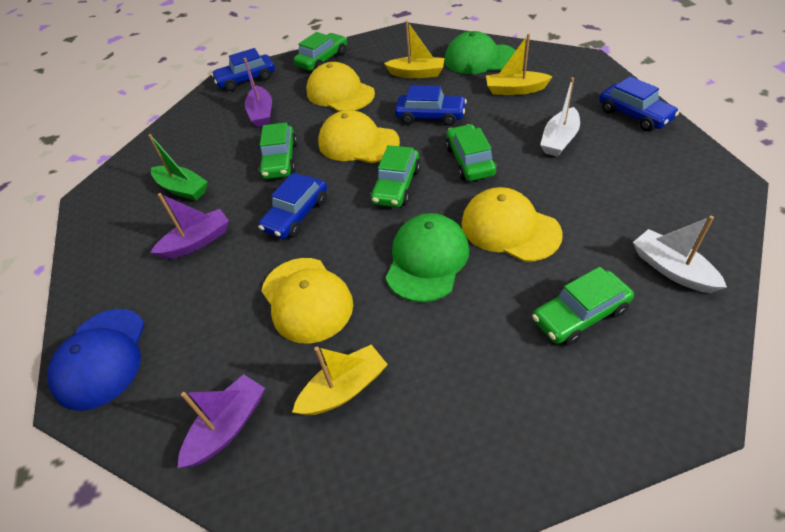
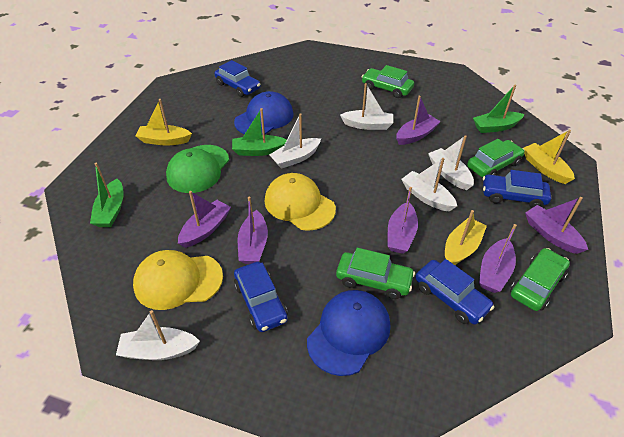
blue cap: [47,309,145,411] = 1 -> [234,91,294,135] [307,290,390,376] = 2
green boat: [148,134,208,201] = 1 -> [90,163,124,227] [232,108,287,156] [473,85,525,133] = 3
green cap: [386,213,469,302] [445,31,516,74] = 2 -> [166,145,229,193] = 1
green car: [259,123,298,179] [294,32,347,71] [371,145,421,208] [445,124,497,181] [532,267,634,346] = 5 -> [336,248,415,299] [362,65,414,98] [467,139,525,178] [510,248,570,311] = 4
purple boat: [150,193,229,259] [178,374,265,468] [243,58,272,127] = 3 -> [178,191,231,248] [238,196,268,264] [387,187,418,254] [396,96,441,145] [479,224,517,293] [525,197,588,254] = 6
white boat: [540,77,580,157] [633,216,727,293] = 2 -> [116,310,200,360] [269,113,321,169] [340,83,393,130] [401,158,457,212] [428,135,474,190] = 5
yellow cap: [261,258,353,344] [306,62,375,112] [318,110,400,163] [461,187,563,262] = 4 -> [133,250,223,310] [265,173,336,231] = 2

